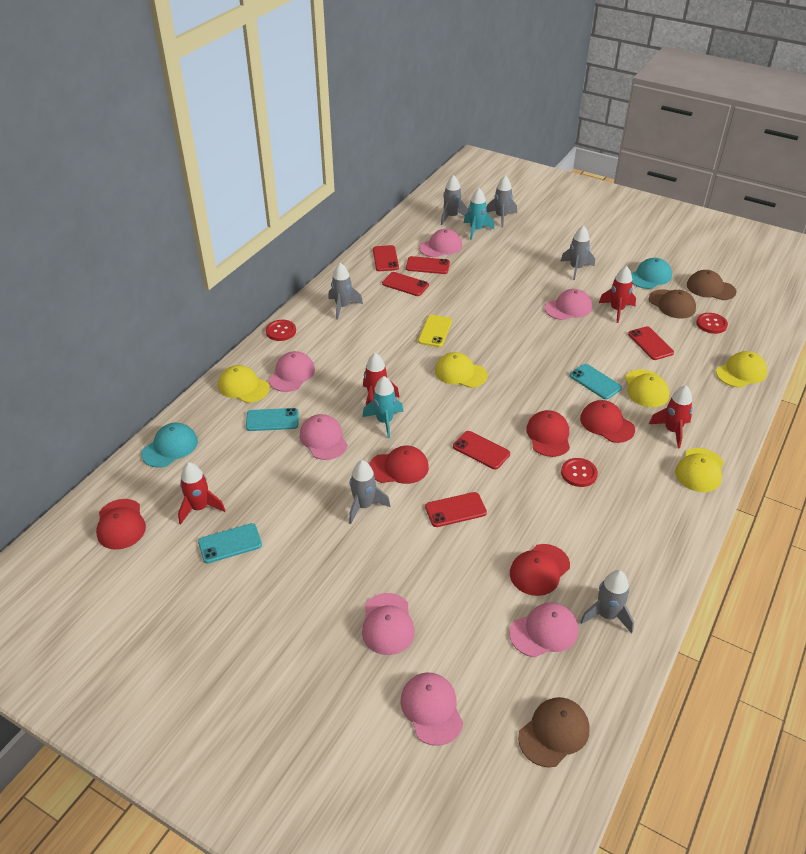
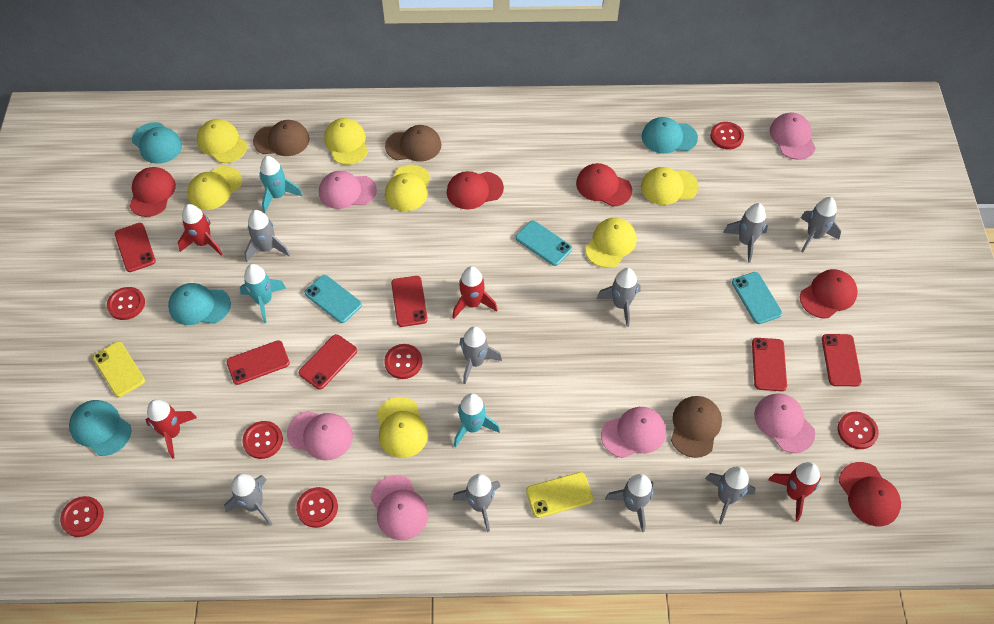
grey rocket: [328,263,363,320] [349,460,390,524] [441,175,469,225] [486,175,517,227] [560,225,595,280] [580,570,634,633] = 6 -> [224,474,273,526] [244,210,290,262] [452,474,501,532] [460,326,502,384] [596,268,641,327] [605,474,654,532] [705,466,756,524] [723,203,768,263] [801,197,841,252] = 9
pink cap: [268,351,315,392] [300,414,348,460] [362,593,415,655] [400,673,463,746] [419,229,462,258] [509,603,578,657] [544,289,592,320] = 7 -> [287,411,353,460] [319,171,377,209] [370,475,428,540] [601,407,666,458] [754,393,815,453] [770,113,816,160] = 6
red button: [266,320,296,341] [561,458,598,487] [696,313,728,334] = 3 -> [60,496,104,537] [107,287,145,320] [242,421,283,459] [296,487,338,528] [384,344,422,379] [710,122,744,149] [838,412,879,449] = 7
turquoise cap: [141,423,198,467] [631,258,672,289] = 2 -> [69,400,131,456] [132,122,182,164] [168,283,231,325] [642,117,698,154] = 4
turquoise rocket: [362,376,403,439] [464,188,494,240] = 2 -> [240,264,286,323] [259,156,302,213] [454,393,500,447] = 3
yellow cap: [218,365,270,403] [435,352,488,388] [625,369,669,407] [675,448,724,492] [716,351,767,388] = 5 -> [188,166,242,210] [197,119,247,163] [324,118,368,165] [377,397,428,458] [385,165,430,211] [585,218,637,268] [641,167,699,205] = 7
yellow phone: [418,315,452,347] = 1 -> [93,342,145,397] [526,472,593,518] = 2

